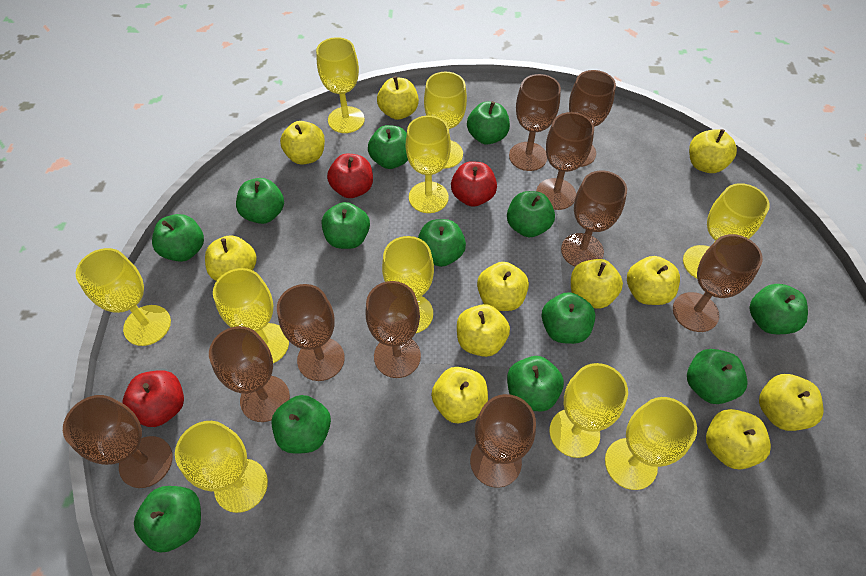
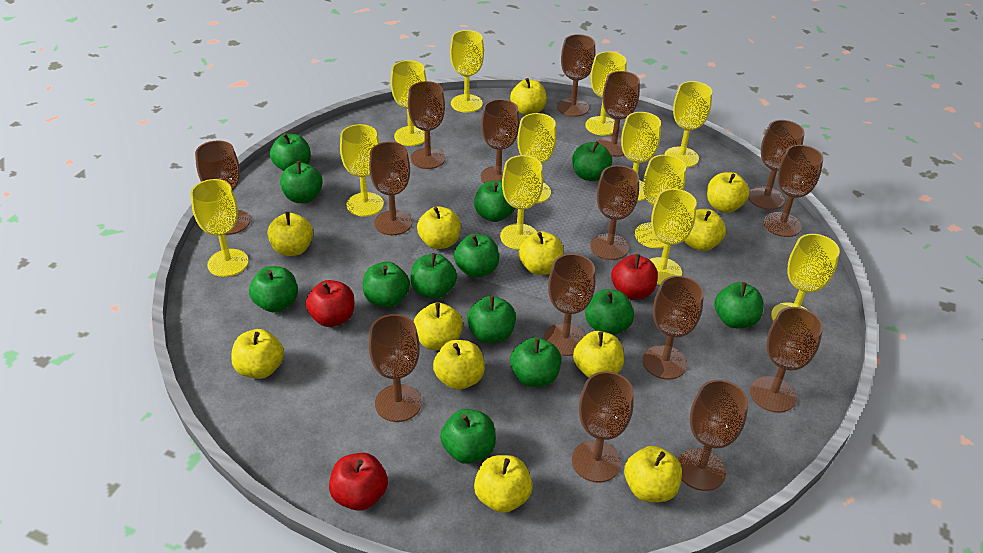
brown goblet: [63,395,173,488] [209,326,290,422] [277,284,345,381] [366,281,421,378] [470,394,536,488] [509,74,561,171] [536,112,594,210] [561,170,627,267] [569,70,616,167] [673,234,763,332] = 10 -> [195,140,250,235] [369,142,412,235] [369,314,422,422] [408,81,445,169] [481,99,519,183] [544,254,595,356] [557,34,595,117] [572,371,634,482] [590,165,639,260] [598,71,640,157] [643,276,704,379] [678,380,748,491] [748,120,805,210] [750,307,823,413] [763,145,823,237] = 15
yellow apple: [205,235,257,281] [280,121,325,165] [377,76,419,120] [431,367,488,423] [457,304,510,357] [477,262,529,311] [571,259,623,309] [627,256,680,305] [689,129,737,173] [706,409,771,469] [759,374,823,431] = 11 -> [231,329,284,379] [268,212,313,256] [414,302,463,350] [417,206,461,249] [433,340,485,390] [474,455,533,513] [510,78,547,115] [519,231,564,275] [573,331,624,378] [624,446,682,502] [684,209,726,251] [707,172,749,213] = 12
yellow goblet: [75,248,171,346] [175,421,268,513] [213,268,289,363] [316,37,365,133] [382,236,434,333] [406,115,451,213] [424,72,467,168] [549,363,628,458] [605,397,697,490] [683,183,770,278] = 10 -> [191,179,249,277] [340,124,384,217] [391,60,427,146] [450,30,484,113] [500,155,543,250] [517,113,556,203] [585,52,626,136] [621,112,661,201] [635,155,686,248] [649,189,697,285] [664,81,712,168] [771,234,840,322] = 12

